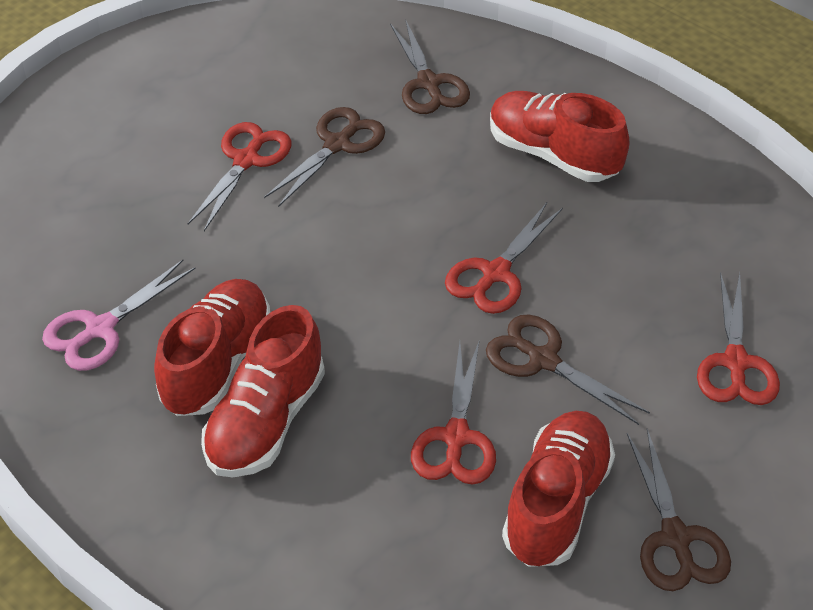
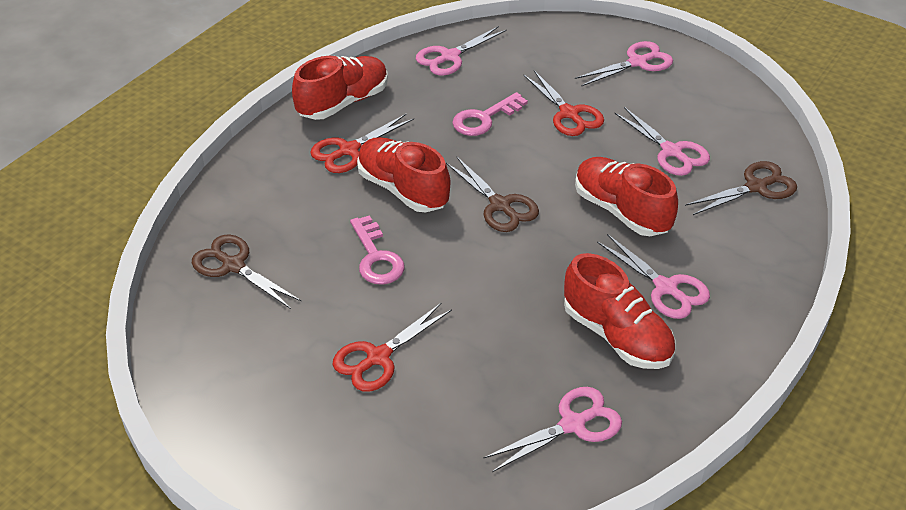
brown scissors: [264,107,385,207] [390,19,470,114] [486,314,650,425] [627,429,731,591] = 4 -> [192,235,302,309] [446,157,539,232] [685,161,797,215] = 3
pink key: none = 0 -> [350,215,405,285] [452,92,528,136] = 2
pink scissors: [42,260,196,371] = 1 -> [416,26,507,76] [483,387,622,472] [575,41,673,86] [597,234,710,319] [614,107,710,176] = 5
red scissors: [188,122,291,231] [411,339,496,485] [445,203,563,314] [697,272,780,405] = 4 -> [310,114,414,173] [332,303,452,392] [523,70,604,136] = 3

